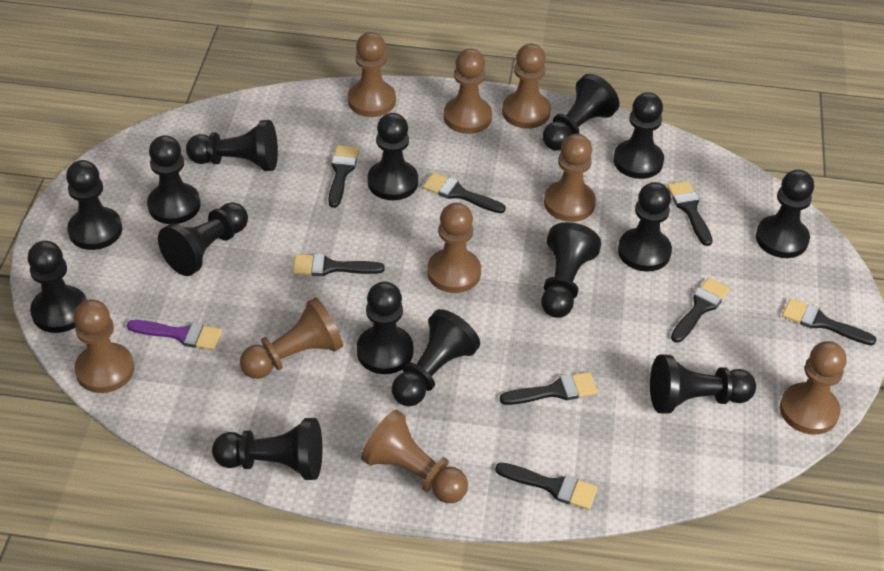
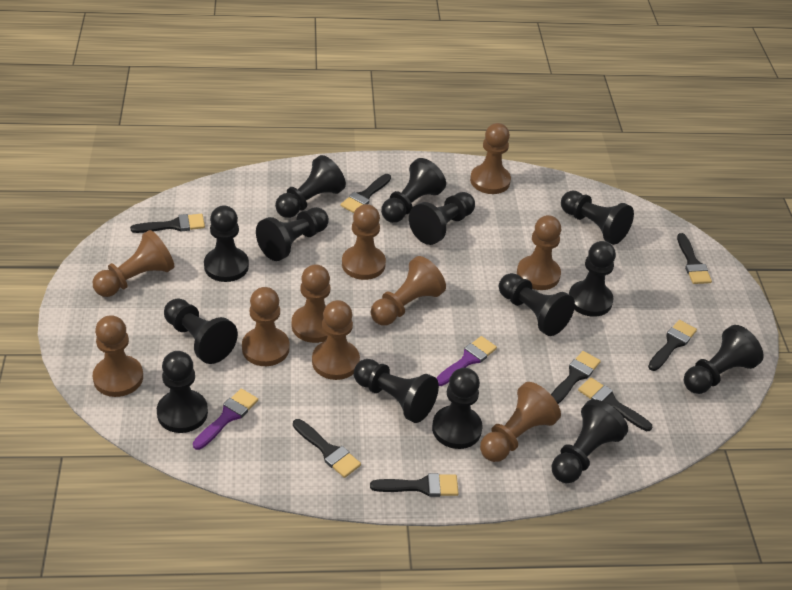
black pawn: [28,241,87,333] [66,160,122,250] [147,135,200,224] [158,202,248,276] [186,120,278,171] [212,418,323,480] [357,281,413,374] [367,113,418,200] [392,309,480,406] [541,222,601,318] [543,74,619,151] [613,92,664,179] [618,182,672,272] [650,354,756,414] [756,170,814,258] = 15 -> [157,351,208,433] [164,299,238,364] [204,205,249,282] [256,207,329,261] [275,155,346,218] [354,359,439,423] [381,158,446,223] [409,192,475,245] [432,368,483,449] [499,273,575,336] [552,399,628,483] [561,191,634,245] [569,241,616,317] [684,325,763,394] = 14
brown pawn: [73,299,134,393] [240,297,343,379] [348,32,396,117] [361,410,468,503] [427,203,481,293] [443,48,492,134] [502,44,551,129] [544,134,596,222] [780,341,846,434] = 9 -> [93,230,174,297] [93,315,143,397] [242,287,290,366] [292,264,330,343] [312,300,360,380] [342,204,386,280] [371,256,446,325] [470,123,511,194] [480,382,561,462] [517,215,561,290] = 10
purple brush: [127,320,222,350] = 1 -> [193,389,258,450] [436,336,497,386] = 2

